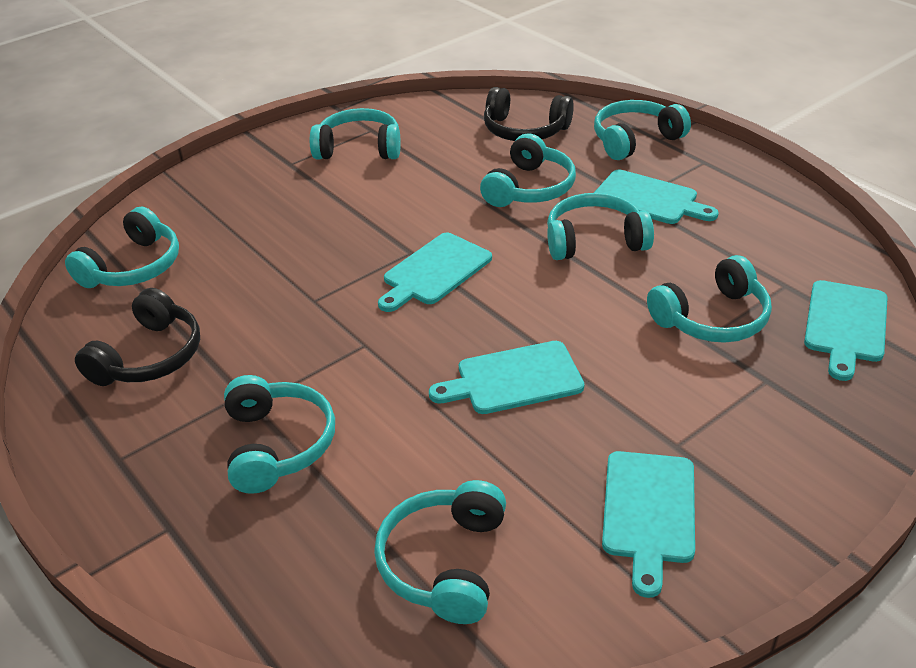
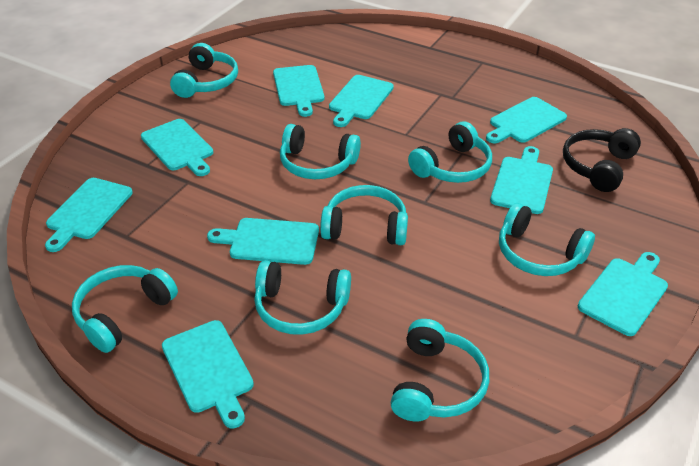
black headphones: [75,288,200,386] [484,87,574,141] = 2 -> [563,128,641,192] = 1
turquoise cutting board: [378,233,492,312] [429,341,584,414] [594,170,719,224] [602,451,695,598] [804,280,888,381] = 5 -> [45,178,133,252] [141,119,213,176] [162,320,254,429] [207,218,319,265] [273,65,324,117] [329,75,394,127] [486,97,567,143] [490,146,553,214] [578,252,668,336] = 9

